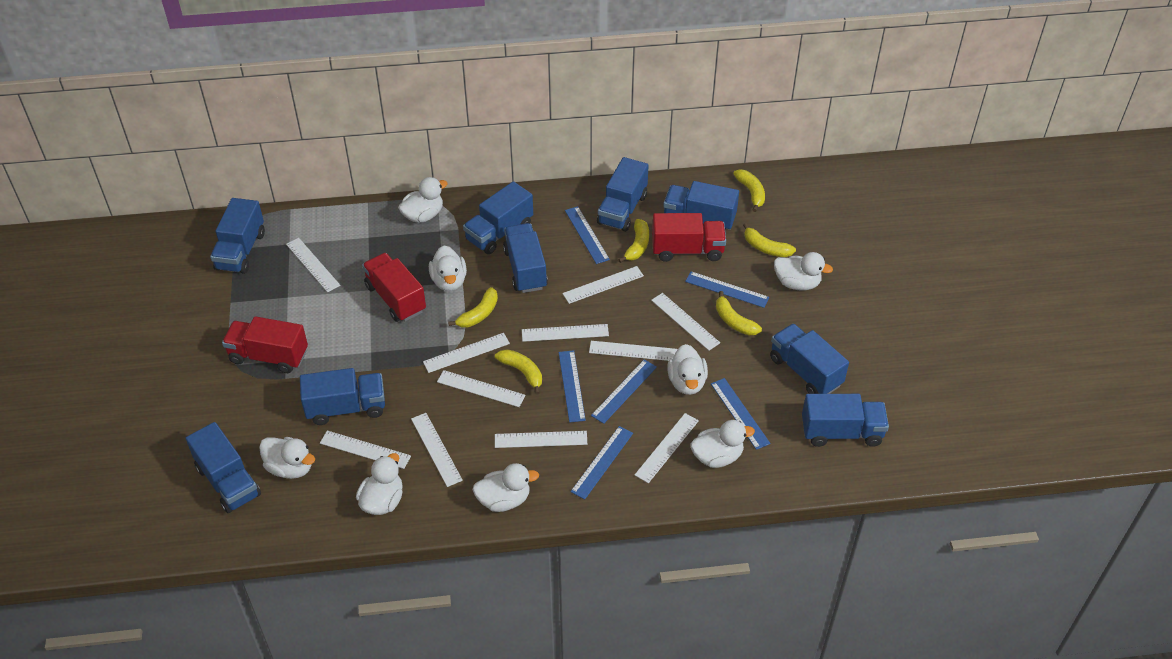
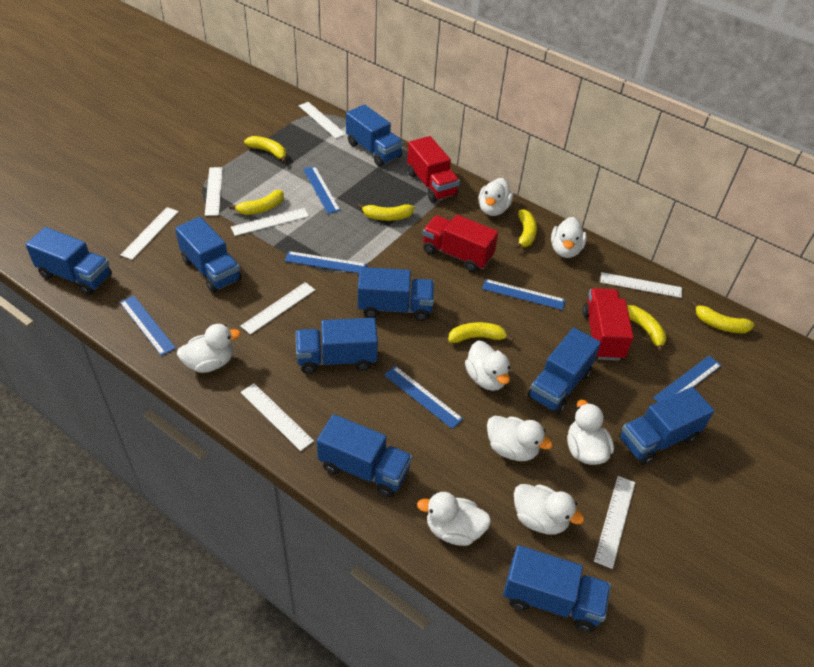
white ruler: [286,238,341,292] [320,430,411,469] [411,413,463,487] [423,333,510,373] [437,370,525,407] [495,431,587,448] [522,324,609,342] [562,266,644,304] [589,341,678,361] [635,413,699,483] [651,293,720,350] = 11 -> [120,207,179,260] [205,167,223,216] [231,208,309,236] [240,282,315,335] [241,383,314,451] [299,102,346,139] [594,476,635,569] [600,272,682,298] = 8
yellow banana: [448,287,498,328] [495,349,542,395] [618,219,649,263] [716,291,762,335] [733,169,765,212] [743,223,796,257] = 6 -> [229,190,284,215] [244,136,286,163] [357,204,414,221] [448,322,514,343] [514,209,537,250] [627,305,667,353] [691,301,754,333] = 7

